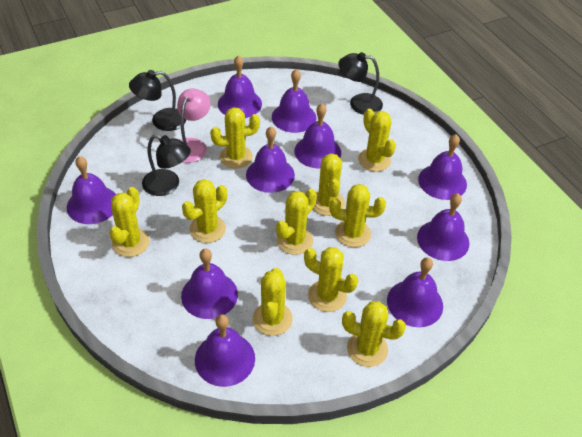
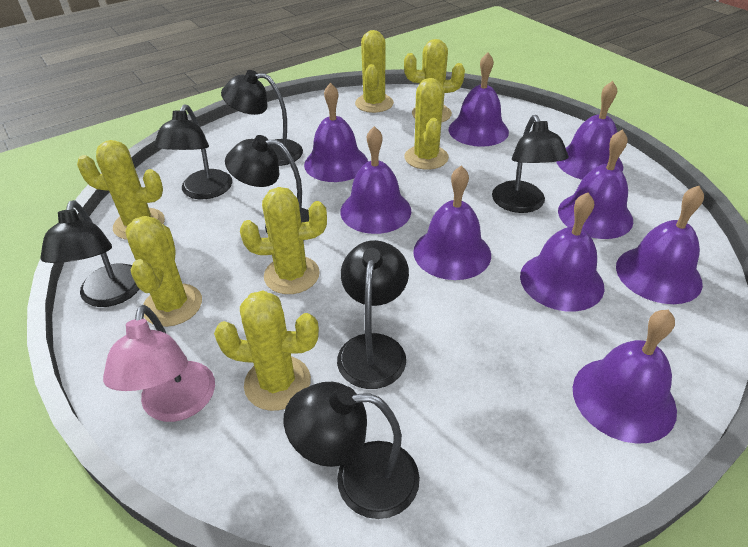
black lamp: [129,70,186,131] [142,135,191,196] [338,52,383,115] = 3 -> [40,200,139,307] [154,104,232,199] [221,70,303,166] [225,135,309,241] [284,382,420,519] [337,240,409,389] [492,115,569,213] = 7
purple bell: [67,156,116,224] [181,249,238,319] [195,314,255,387] [218,55,262,118] [246,127,295,193] [272,69,316,133] [294,103,341,168] [387,257,443,327] [417,193,469,261] [418,134,467,200] = 10 -> [304,83,368,182] [340,126,411,234] [413,166,491,280] [449,53,509,147] [520,192,604,312] [557,81,623,180] [558,129,633,239] [573,310,677,444] [616,186,704,304] = 9
yellow cactus: [109,187,150,257] [182,179,227,243] [210,107,260,168] [253,268,293,336] [276,189,317,255] [304,247,358,312] [313,153,345,216] [330,184,386,247] [342,301,406,367] [358,109,396,172] = 10 -> [77,140,165,240] [125,216,202,327] [214,290,319,411] [240,187,327,294] [355,30,394,113] [404,39,465,123] [405,78,449,170] = 7

